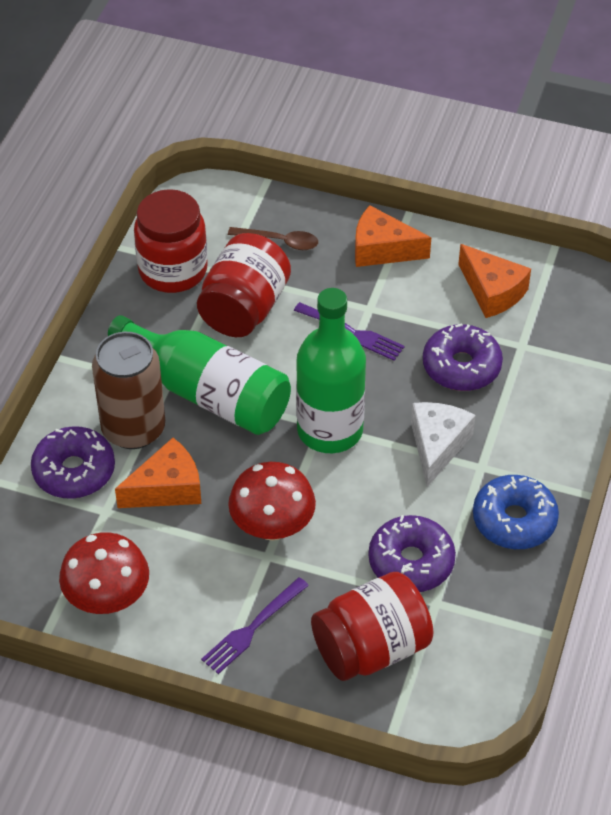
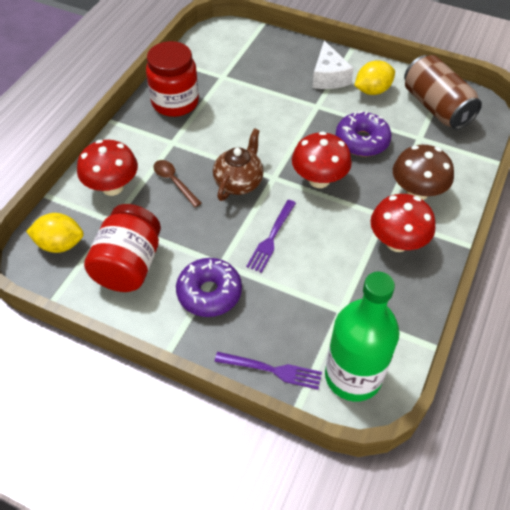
blue donut: [473,475,559,549] = 1 -> none = 0
brown mushroom: none = 0 -> [393,145,454,200] = 1
brown teapot: none = 0 -> [213,128,264,201] = 1
green bottle: [108,315,291,435] [296,288,366,453] = 2 -> [325,272,400,402] = 1
orange cheese: [115,438,201,508] [355,205,431,267] [458,244,531,318] = 3 -> none = 0
purple donut: [31,426,115,499] [368,515,456,592] [423,323,503,391] = 3 -> [176,258,242,317] [336,111,392,156] = 2
red jar: [134,189,208,293] [197,233,291,337] [311,572,434,681] = 3 -> [84,204,161,292] [146,41,199,117] = 2
red mushroom: [59,532,149,614] [228,462,316,541] = 2 -> [77,140,138,196] [292,132,352,188] [371,194,436,252] = 3
yellow lemon: none = 0 -> [26,213,84,253] [354,60,395,95] = 2

